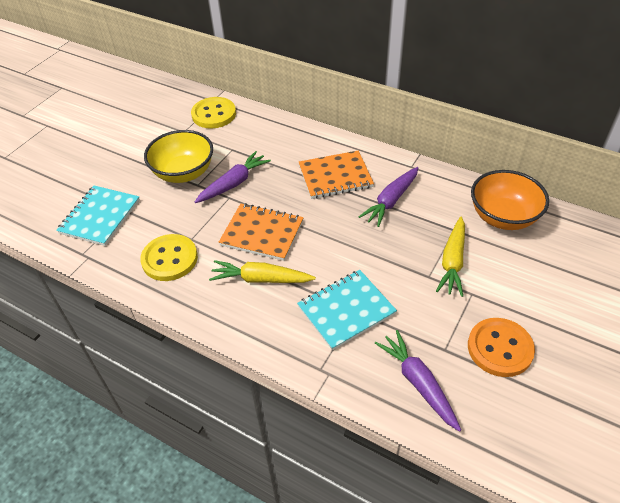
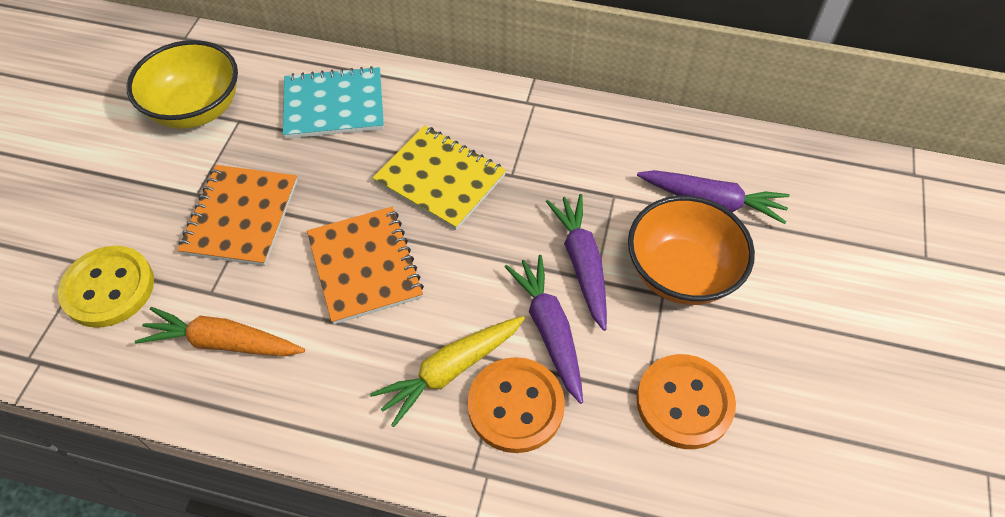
orange button: [468,318,535,377] = 1 -> [467,357,565,453] [636,354,736,449] = 2
orange carrot: none = 0 -> [135,307,305,356] = 1
turquoise notebook: [56,186,140,246] [297,270,397,350] = 2 -> [283,66,384,139] = 1
yellow button: [140,234,198,281] [191,97,236,128] = 2 -> [58,246,154,328] = 1
yellow carrot: [209,260,316,283] [436,217,465,297] = 2 -> [370,316,525,427] = 1
yellow notebook: none = 0 -> [372,125,506,230] = 1

